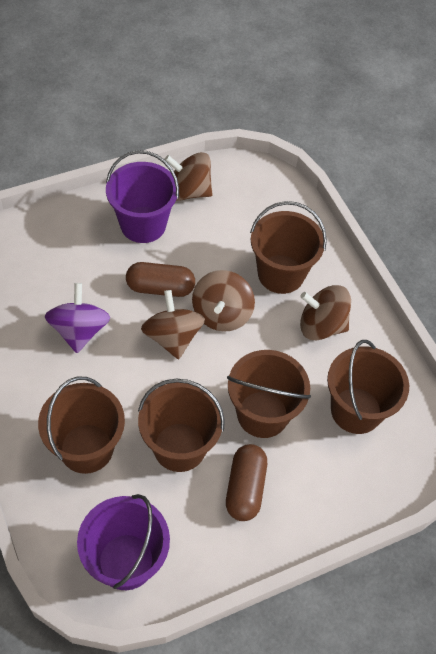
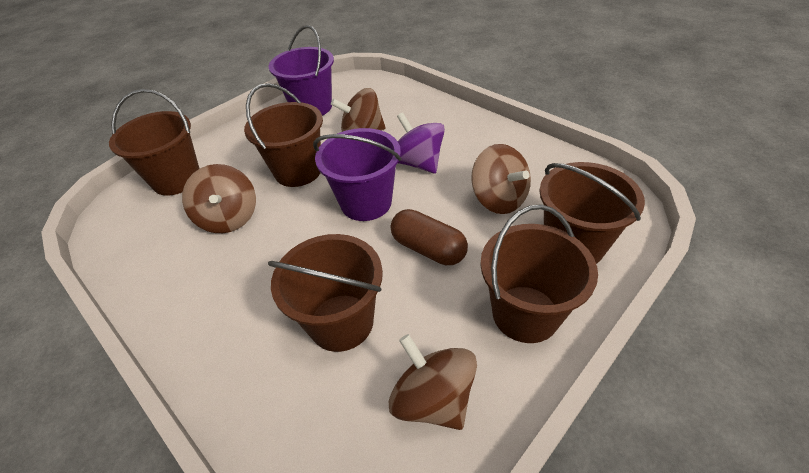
brown capsule: [126,262,195,297] [226,444,267,521] = 2 -> [391,209,468,265] = 1

